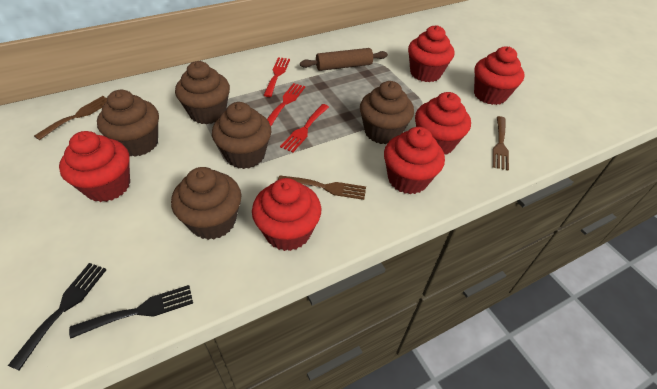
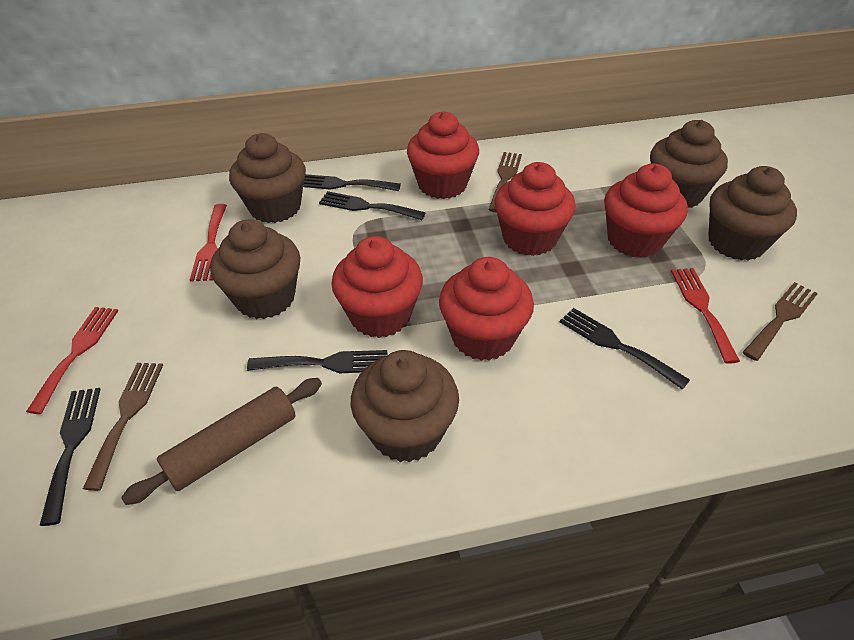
black fork: [8,263,107,370] [69,285,193,339] = 2 -> [39,388,101,526] [247,350,387,373] [303,174,401,191] [319,191,426,220] [560,308,690,390] = 5
red cupcake: [59,131,130,202] [252,178,321,251] [384,127,445,194] [408,25,454,82] [415,92,471,155] [474,46,525,105] = 6 -> [331,236,423,338] [407,111,479,199] [439,257,534,361] [494,162,576,256] [604,164,688,258] = 5

